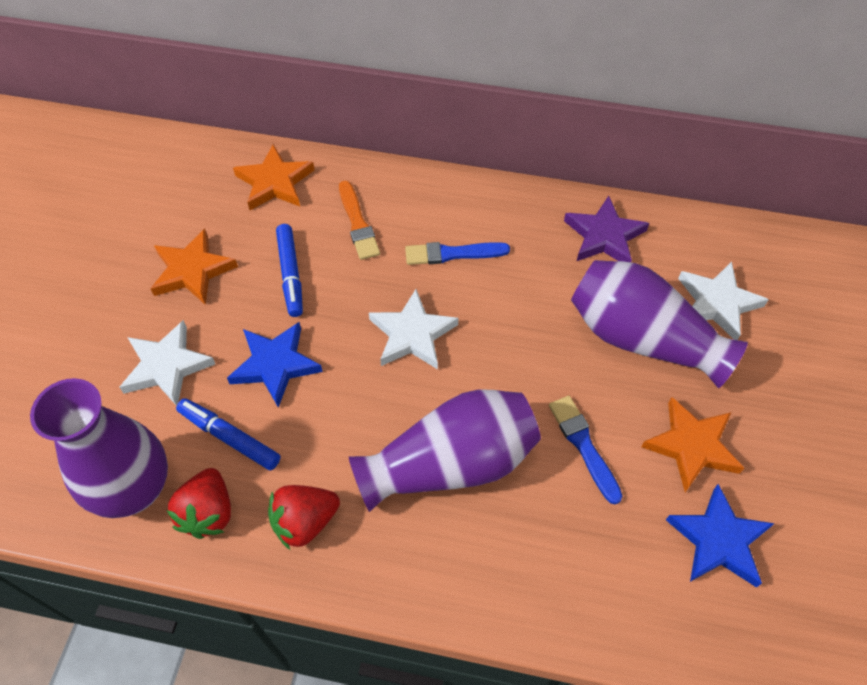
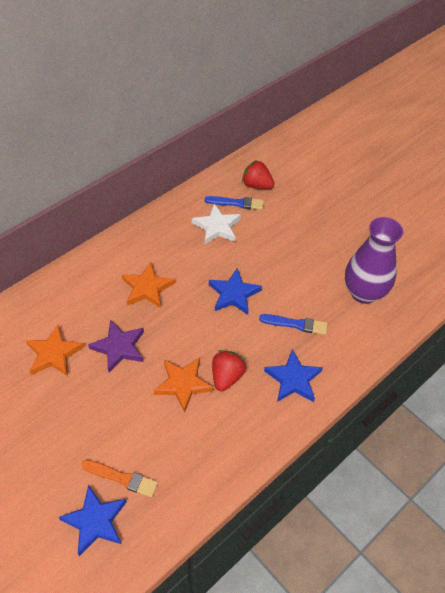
blue marker: [176,398,281,471] [276,224,303,317] = 2 -> none = 0
blue star: [227,322,323,407] [666,484,775,588] = 2 -> [59,485,127,556] [209,268,262,315] [264,349,323,402] = 3
purple vase: [30,378,168,518] [349,389,541,512] [571,260,748,388] = 3 -> [345,217,403,304] = 1
white star: [119,320,215,406] [369,289,458,369] [678,262,769,340] = 3 -> [192,204,241,245] = 1

